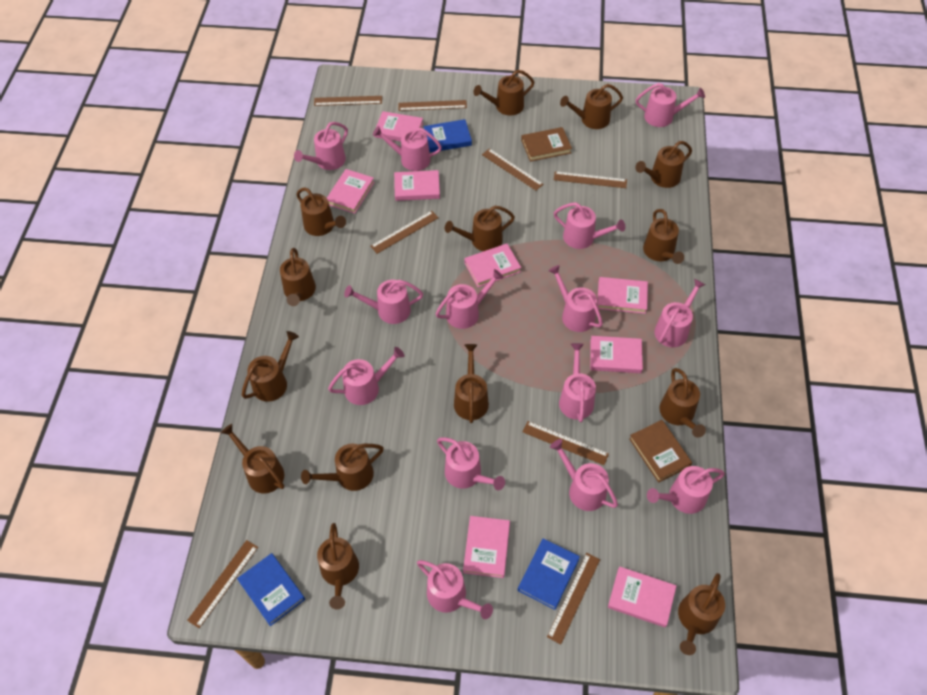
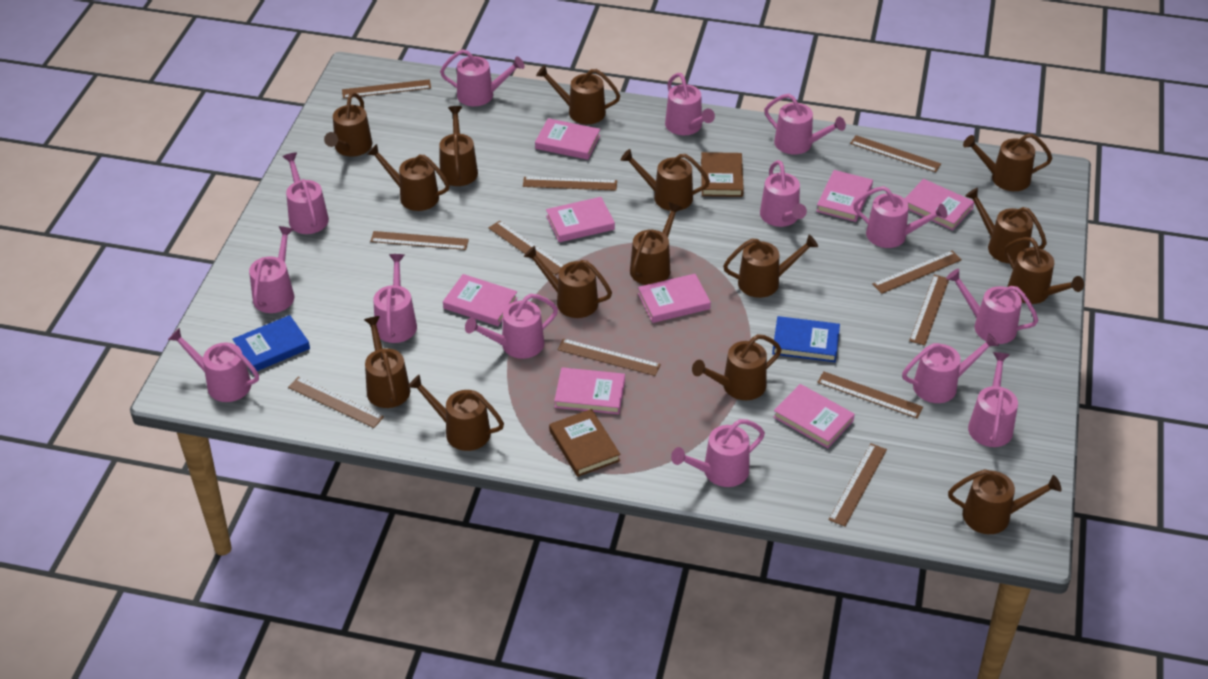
blue book: [237,553,305,626] [424,119,472,153] [518,538,580,610] = 3 -> [232,315,310,371] [772,316,840,362] = 2
brown ruler: [187,540,258,628] [314,96,382,106] [370,211,439,254] [398,100,467,111] [482,148,543,191] [523,421,609,465] [547,553,600,644] [554,171,627,188] = 8 -> [288,377,384,428] [342,79,431,99] [370,231,469,250] [489,221,563,275] [523,177,617,191] [557,339,661,376] [817,371,923,418] [829,443,887,527] [850,135,941,172] [872,251,962,294] [909,275,949,345] = 11
brown watering can: [221,424,284,493] [242,331,299,402] [280,248,316,306] [296,188,346,236] [301,444,384,491] [317,523,359,609] [445,206,515,251] [454,344,489,423] [473,70,534,116] [560,84,623,129] [635,141,692,188] [643,209,684,264] [659,368,706,438] [678,573,725,655] = 14 -> [324,92,372,157] [364,316,410,408] [367,144,450,211] [408,375,504,451] [439,106,478,186] [524,246,612,318] [536,65,620,124] [621,149,710,211] [630,202,682,285] [692,334,782,400] [723,235,818,298] [948,469,1062,534] [963,133,1053,191] [965,188,1047,263] [1005,237,1084,304] = 15

